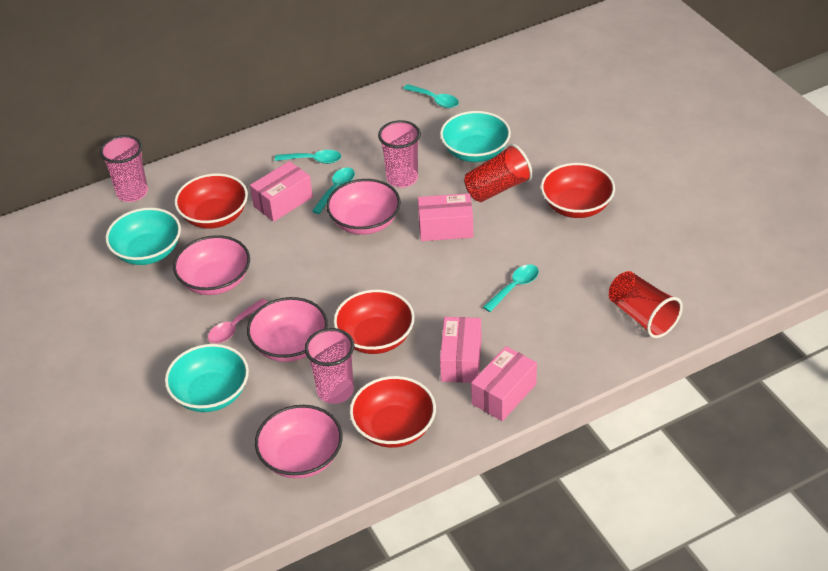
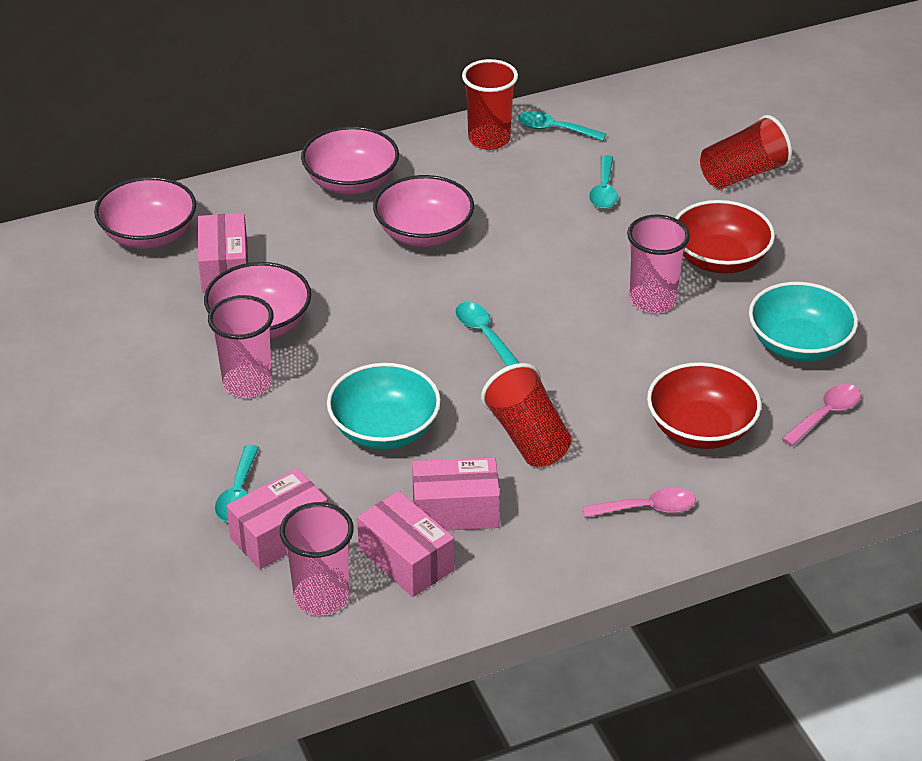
pink spoon: [208,298,268,343] = 1 -> [582,488,696,517] [781,384,861,446] = 2
red bowl: [175,173,248,229] [334,290,415,354] [350,376,436,448] [541,163,615,218] = 4 -> [647,362,761,449] [675,200,775,274] = 2
red cup: [464,144,533,202] [609,271,683,338] = 2 -> [462,59,518,150] [481,363,571,467] [700,115,792,189] = 3
turquoise bowl: [106,208,181,265] [165,344,249,412] [440,111,511,162] = 3 -> [327,363,441,449] [749,282,858,362] = 2

